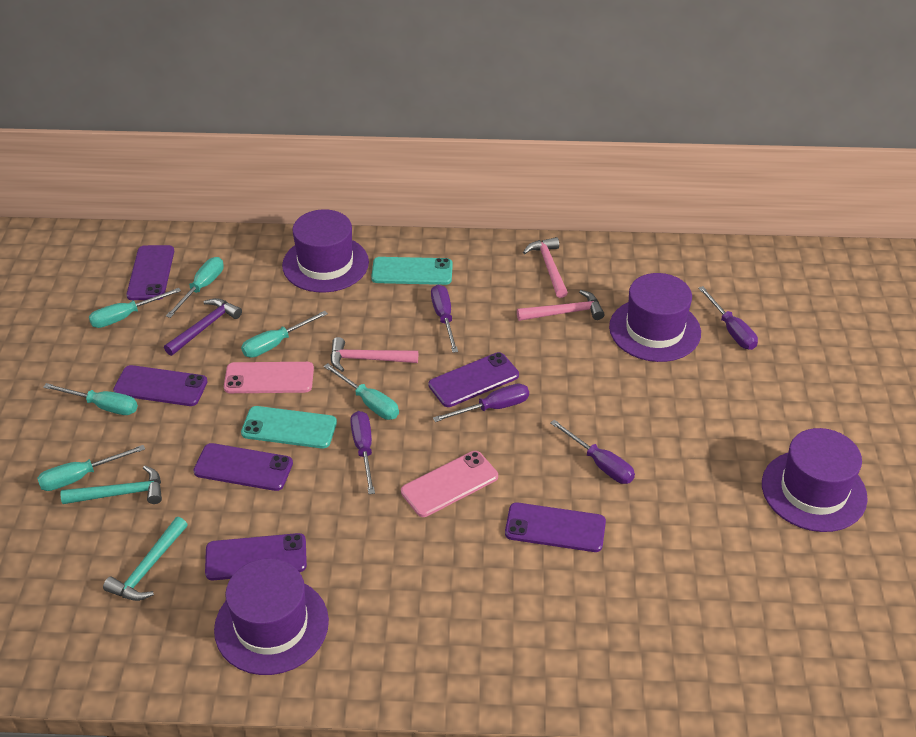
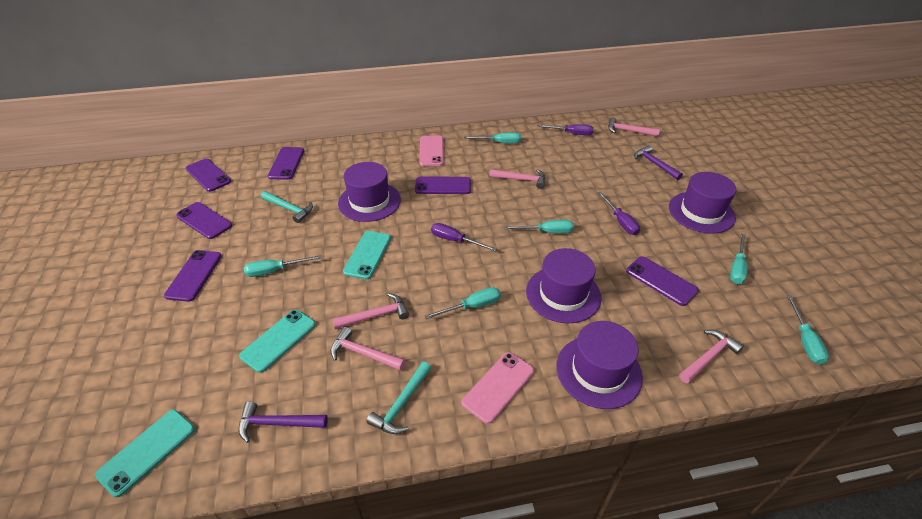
pink hammer: [331,337,418,372] [517,290,605,321] [523,237,568,298] = 3 -> [330,327,405,371] [332,293,409,329] [489,169,545,189] [608,117,660,136] [679,330,744,383] = 5
purple hammer: [164,298,242,356] = 1 -> [238,401,328,443] [634,145,683,180] = 2
purple screwdriver: [350,411,375,494] [431,285,458,353] [433,384,529,422] [550,420,635,484] [698,286,758,350] = 5 -> [431,223,497,251] [537,124,594,136] [597,191,640,235] = 3
turquoise phone: [241,406,337,448] [371,257,453,285] = 2 -> [95,410,195,497] [239,309,316,373] [343,231,391,279] = 3

